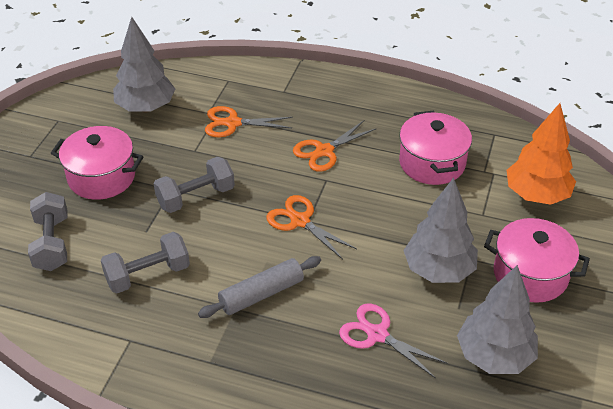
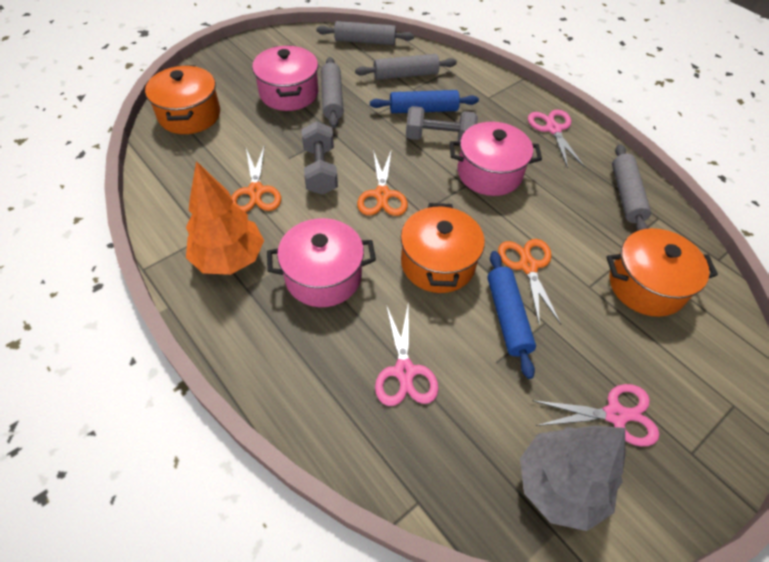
blue rolling pin: none = 0 -> [370,90,479,113] [487,251,536,379] = 2
grey dumbbell: [28,192,68,271] [101,232,190,293] [154,157,235,213] = 3 -> [302,121,338,195] [406,106,478,141] = 2
grey rolling pin: [198,256,321,318] = 1 -> [316,21,414,45] [321,57,343,128] [355,54,457,80] [612,144,651,231] = 4
grey tree: [113,17,175,112] [403,178,478,283] [457,265,538,374] = 3 -> [520,426,625,531] = 1
orange pot: none = 0 -> [145,65,220,134] [401,203,485,293] [606,228,718,317] = 3
pink scissors: [339,303,448,379] = 1 -> [375,304,439,406] [528,109,585,169] [532,384,659,446] = 3

